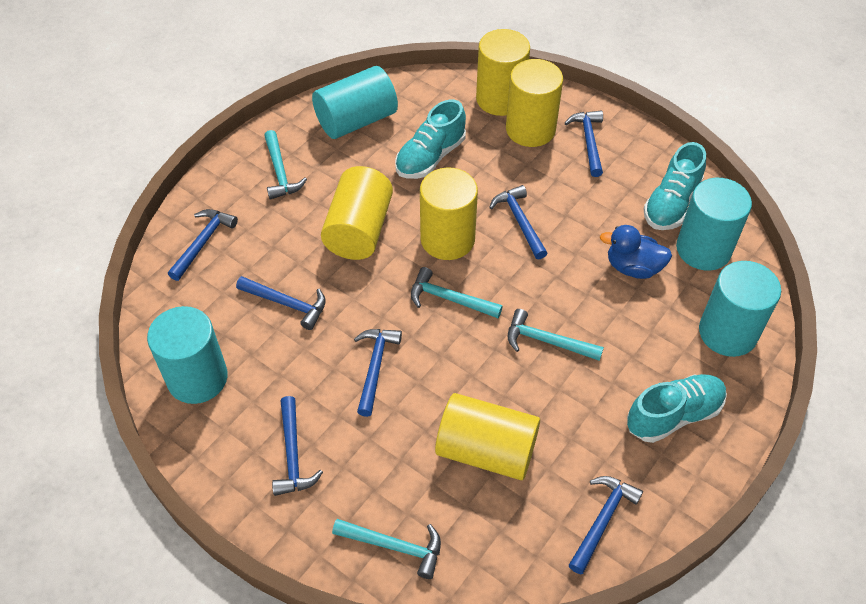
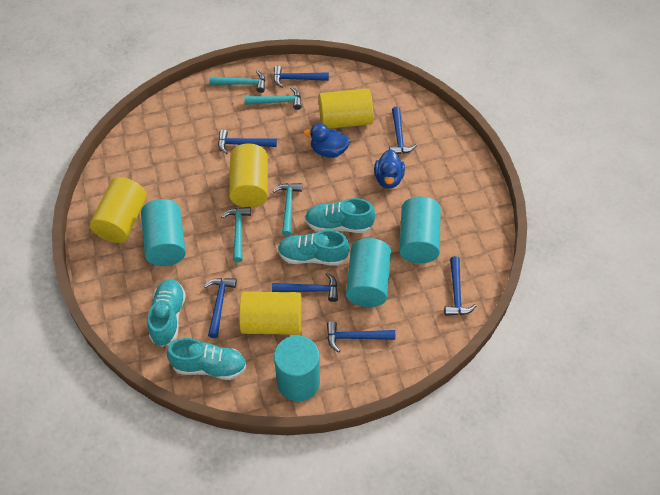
blue duck: [600,225,672,279] = 1 -> [303,124,351,158] [374,149,405,189] = 2
turquoise shoe: [395,100,466,179] [627,374,727,443] [643,142,706,230] = 3 -> [148,279,186,347] [167,338,247,380] [278,230,350,266] [305,198,376,233] = 4
yellow cylinder: [321,166,393,260] [420,168,478,260] [435,393,540,480] [476,29,530,116] [506,59,563,147] = 5 -> [90,177,147,243] [229,143,268,208] [239,292,302,335] [319,88,373,129] = 4

